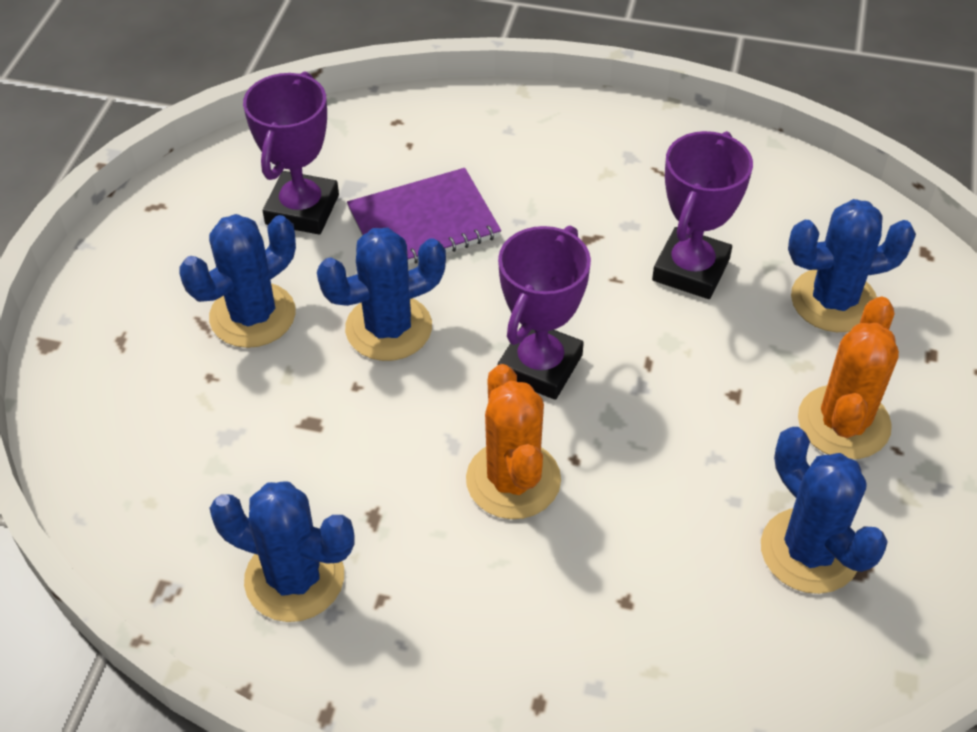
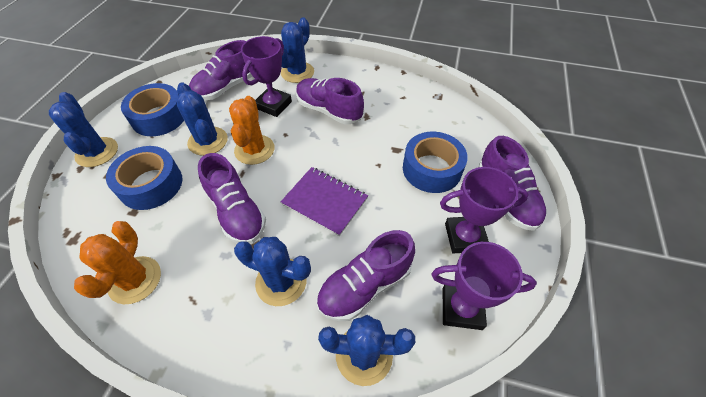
blue tape: none = 0 -> [106,146,182,210] [121,83,184,136] [403,132,468,193] = 3
purple shoe: none = 0 -> [189,40,252,101] [198,153,266,244] [296,78,364,124] [316,230,415,321] [479,136,546,231] = 5

